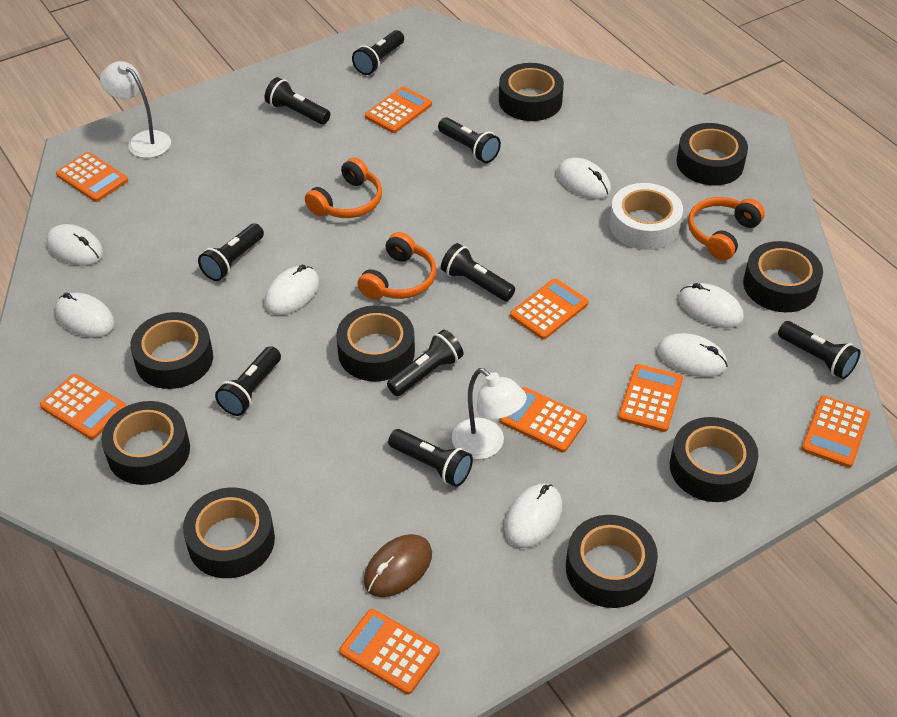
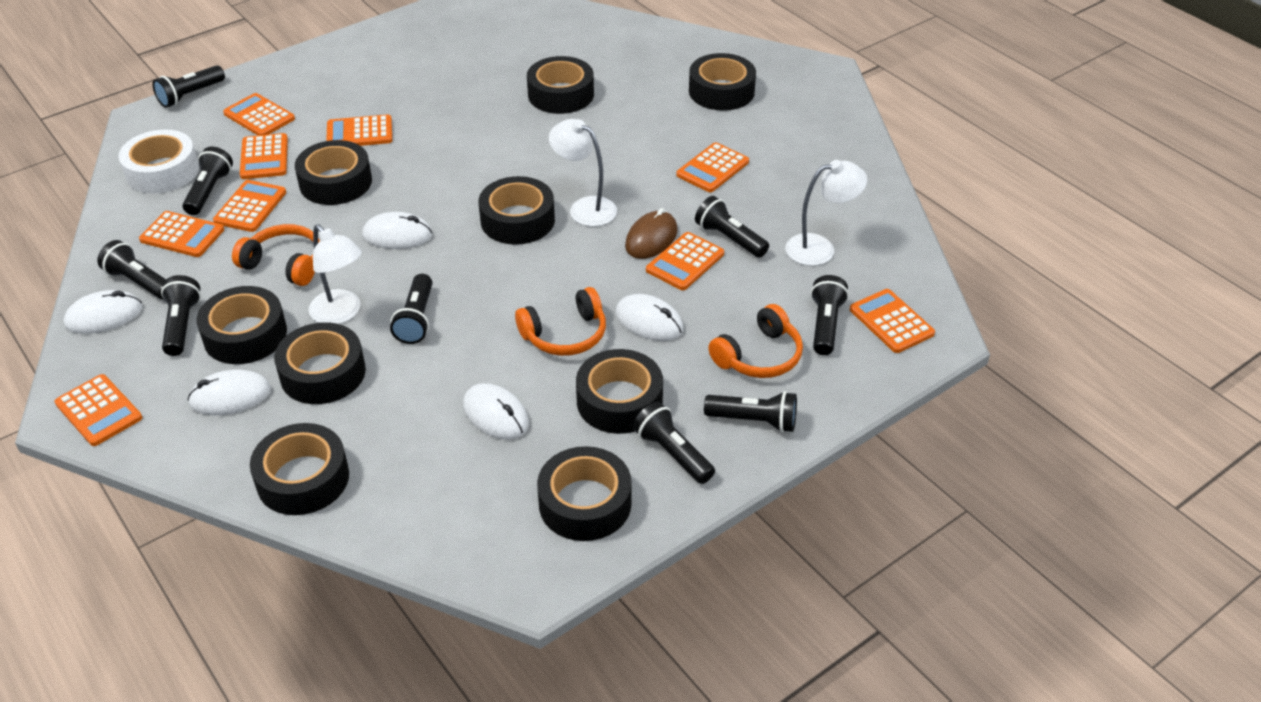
orange calculator: [40,374,126,439] [56,152,128,202] [339,609,440,694] [365,86,432,133] [500,387,587,453] [510,279,588,340] [618,364,683,432] [801,396,870,468] = 8 -> [54,374,142,446] [139,211,224,257] [213,180,286,232] [223,93,295,135] [240,133,288,179] [326,115,392,146] [646,232,724,290] [676,142,749,192] [850,289,935,353] = 9
white lamp: [100,61,171,158] [452,368,527,459] = 2 -> [309,224,362,324] [549,119,617,226] [785,160,867,266] = 3
white mouse: [46,224,103,266] [55,292,115,338] [264,265,319,315] [504,484,562,548] [557,158,611,199] [657,333,728,377] [678,283,744,328] = 7 -> [64,290,142,334] [187,370,271,415] [362,212,432,249] [463,383,529,440] [616,294,683,341] = 5

